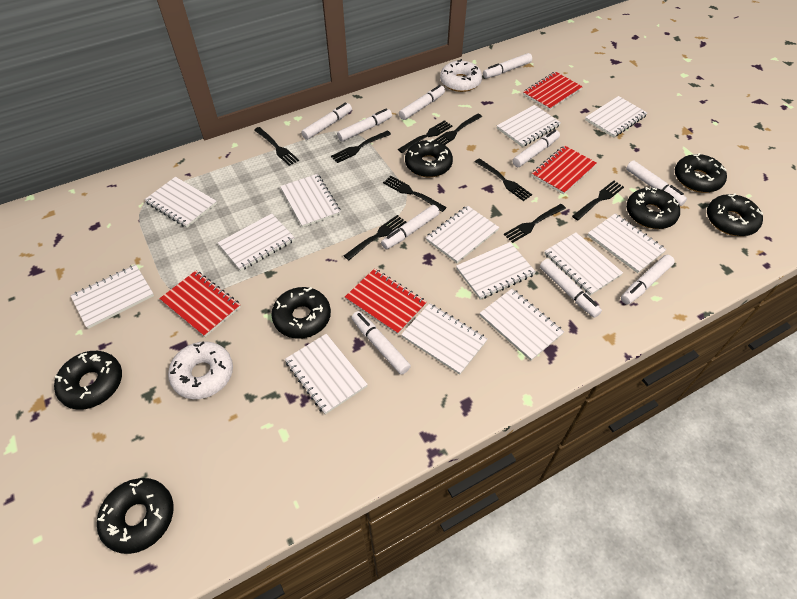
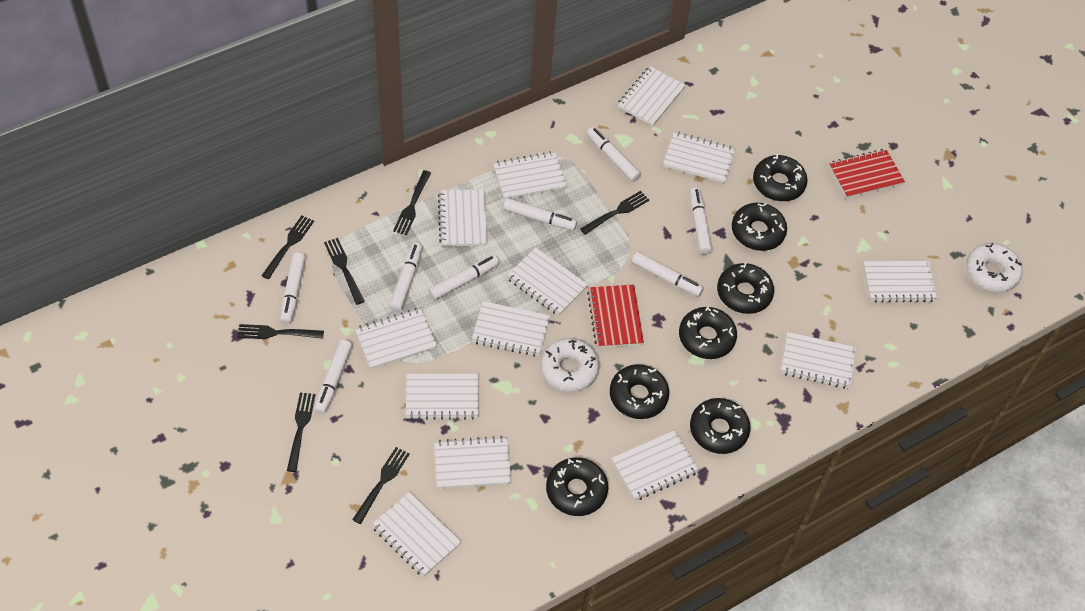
black fork: [254,127,299,166] [331,131,391,163] [344,215,406,260] [383,176,447,212] [398,120,453,153] [433,113,482,145] [475,158,532,201] [504,204,566,243] [572,181,624,220] = 9 -> [237,324,324,339] [261,216,314,279] [287,392,315,472] [324,238,365,305] [352,447,410,524] [393,170,431,235] [580,191,649,235] = 7
red notebook: [159,271,241,337] [345,268,427,335] [523,72,583,110] [532,145,597,195] = 4 -> [587,284,644,348] [829,149,905,198] = 2
white marker: [301,102,352,140] [337,109,392,142] [352,311,411,375] [381,205,440,249] [399,85,445,120] [483,53,532,78] [512,130,560,167] [540,259,602,318] [621,255,675,304] [626,160,687,206] = 10 -> [280,252,306,324] [314,340,352,414] [389,243,422,312] [429,255,499,300] [503,198,577,231] [587,127,641,182] [631,252,704,296] [690,188,712,255] = 8

